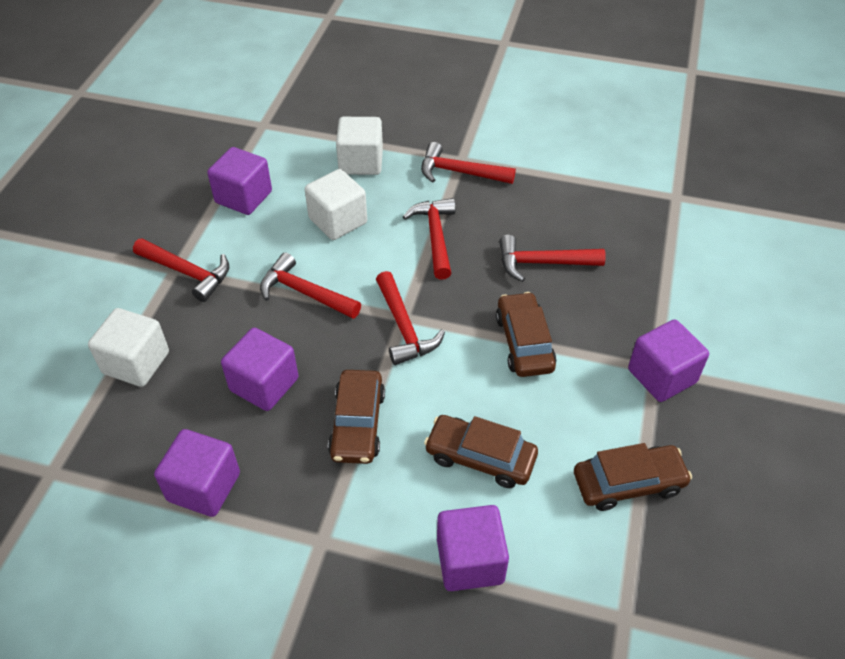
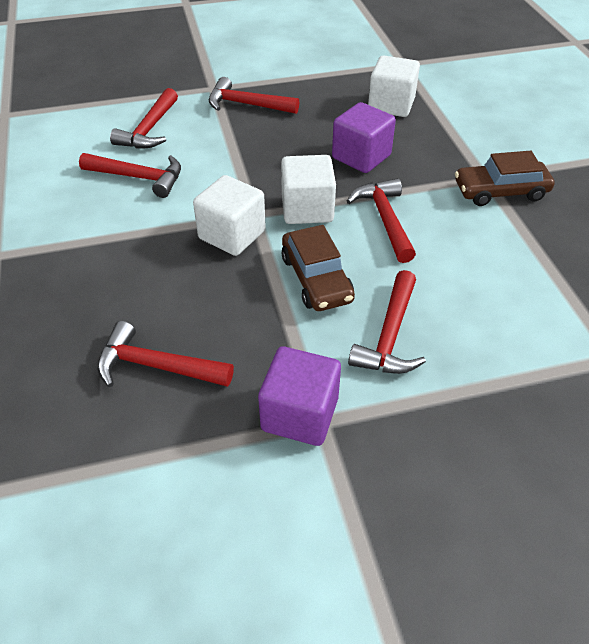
brown car: [328,370,385,464] [424,415,538,488] [496,292,556,377] [574,443,692,511] = 4 -> [282,225,355,311] [455,151,555,206] = 2
purple cube: [154,429,240,517] [207,147,272,215] [221,328,298,411] [437,505,509,591] [628,319,709,402] = 5 -> [258,346,341,446] [332,102,396,173] = 2

